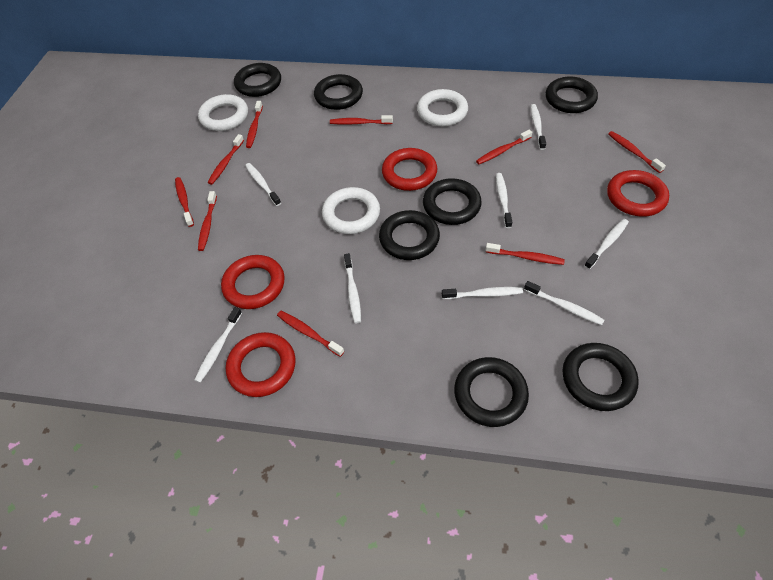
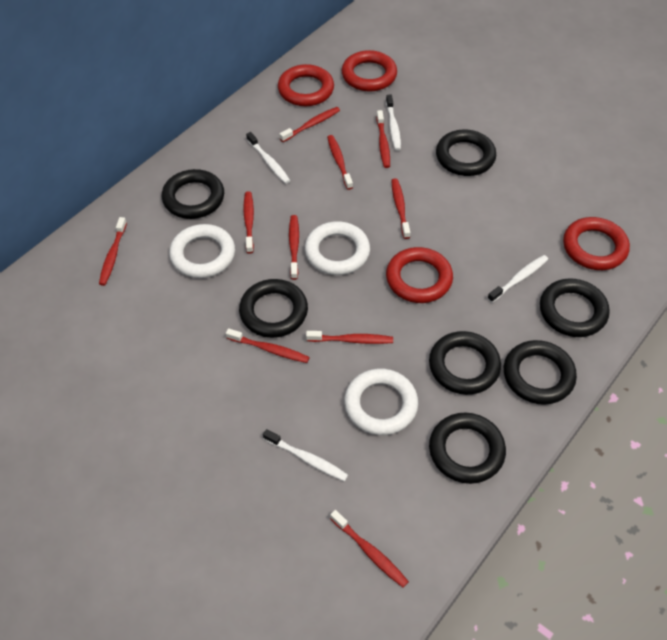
red toothbrush: [175,177,194,227] [198,191,217,251] [208,134,244,185] [246,101,263,148] [277,311,344,357] [330,115,393,125] [476,130,532,164] [486,243,565,265] [608,131,666,173] = 9 -> [99,217,127,286] [226,328,310,363] [243,191,254,254] [280,107,340,142] [289,215,299,280] [306,331,393,344] [327,135,353,190] [330,510,409,588] [377,110,390,168] [391,178,410,239] = 10
white toothbrush: [195,307,242,383] [245,163,281,206] [344,253,361,323] [442,287,523,299] [496,173,512,228] [524,281,604,325] [531,104,546,150] [584,219,629,269] = 8 -> [246,132,290,184] [263,429,348,481] [386,94,401,151] [488,255,548,302] = 4

